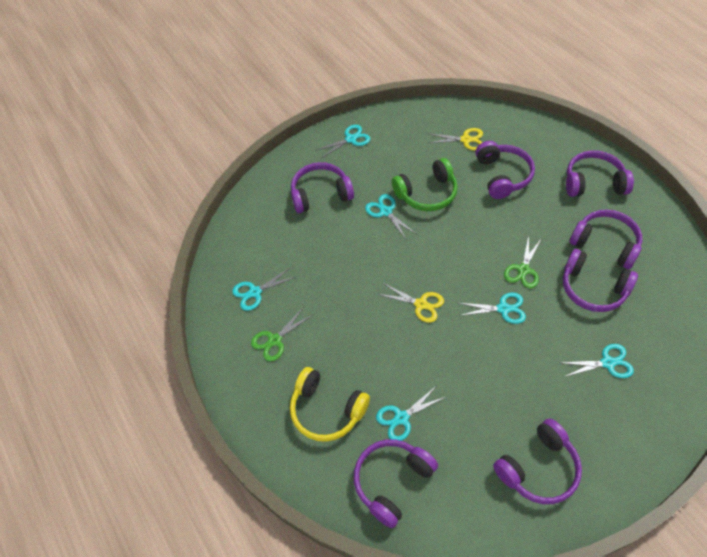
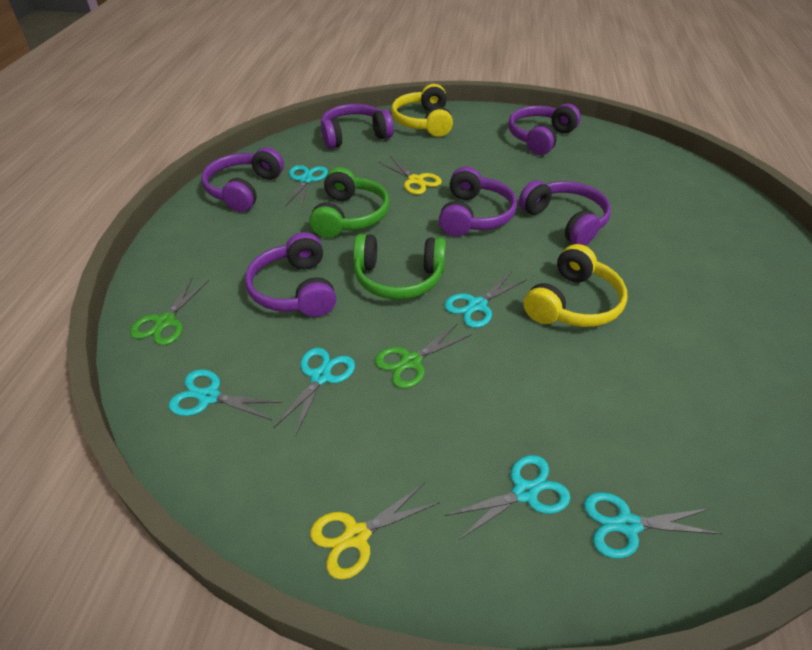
green headphones: [392,158,458,211] = 1 -> [309,167,389,238] [353,234,446,300] = 2
purple headphones: [291,162,354,213] [354,439,438,528] [475,141,535,199] [493,419,582,504] [563,249,638,312] [566,150,634,197] [569,210,642,269] = 7 -> [201,147,284,212] [245,232,336,317] [321,104,394,149] [439,167,517,236] [508,104,581,155] [519,180,611,246] = 6
yellow headphones: [290,367,370,442] = 1 -> [391,84,453,137] [524,244,627,327] = 2

